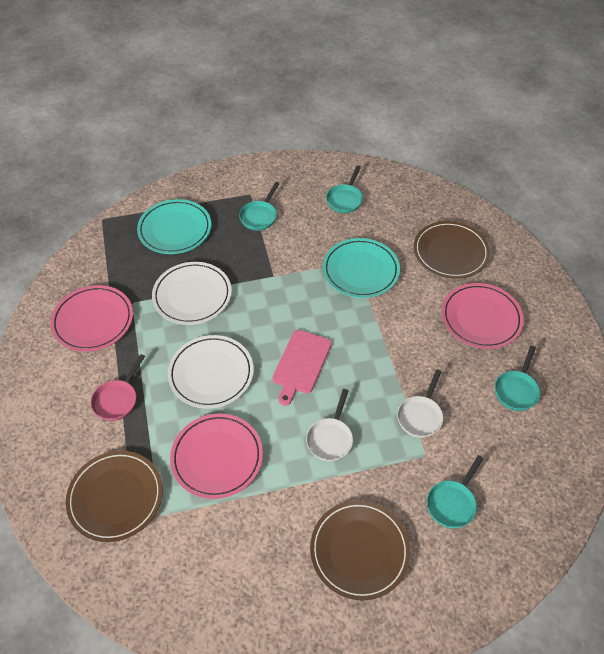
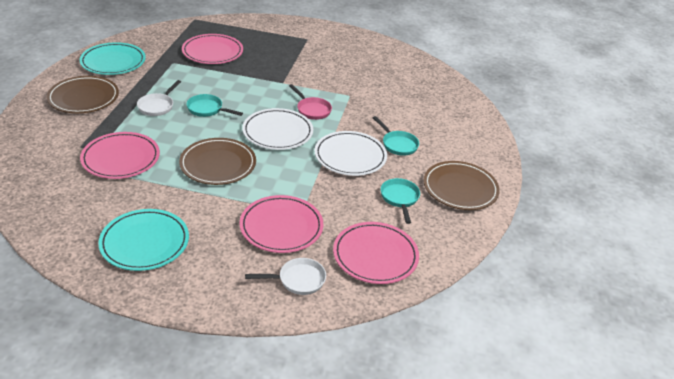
pink cutting board: [272,330,332,406] = 1 -> none = 0
pink plate: [50,285,133,352] [170,414,263,499] [442,283,524,349] = 3 -> [80,132,160,179] [182,34,243,64] [240,195,323,253] [333,222,419,284] = 4
turquoise pan: [239,182,280,231] [326,165,363,213] [427,455,484,529] [495,346,540,411] = 4 -> [186,94,243,117] [373,116,419,156] [381,178,420,224] = 3

